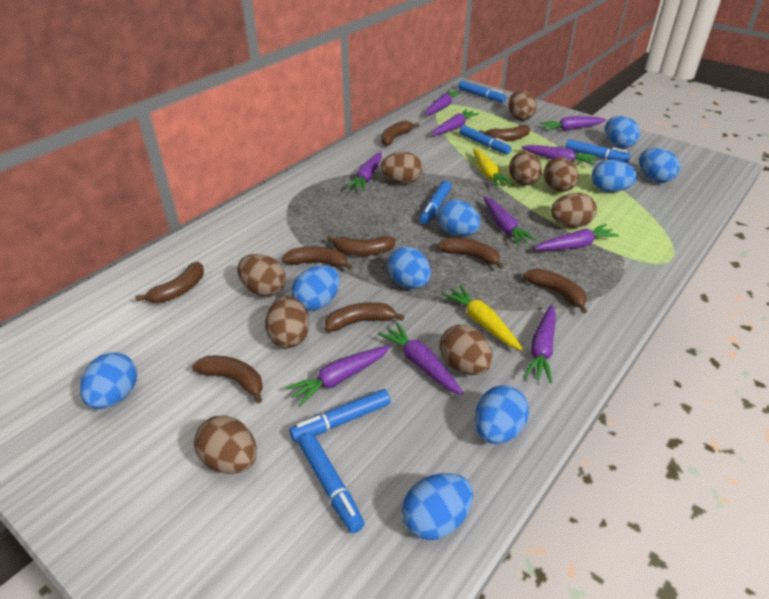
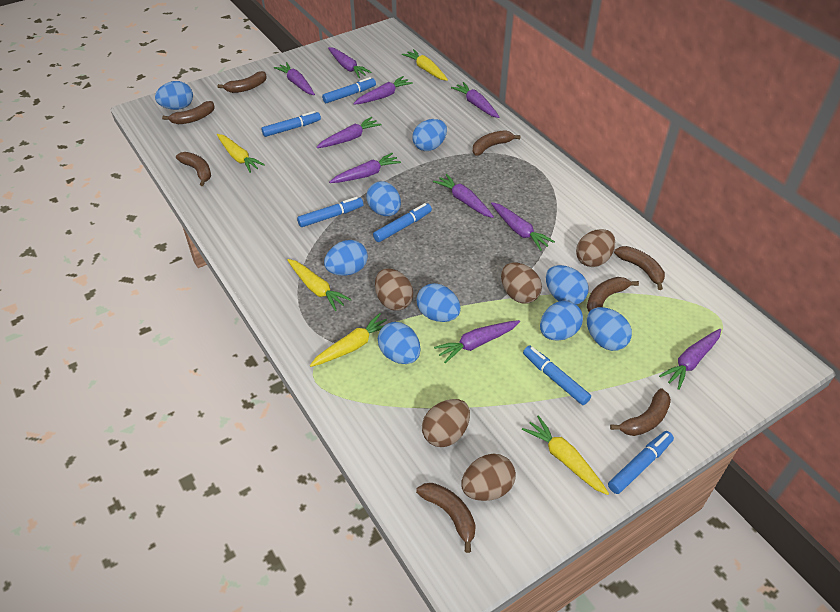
brown banana: [135,262,204,303] [192,356,263,403] [282,246,353,270] [325,302,404,331] [327,235,396,255] [381,121,420,146] [437,238,504,269] [479,125,530,142] [523,269,587,314] = 9 -> [162,101,215,124] [176,152,211,186] [218,71,267,93] [416,483,476,553] [473,130,521,156] [587,277,639,312] [610,389,671,436] [614,246,665,290] = 8
brown egg: [194,415,257,474] [237,254,286,296] [265,296,309,348] [380,152,422,184] [440,325,493,375] [508,90,537,120] [509,151,542,185] [543,157,579,192] [551,193,597,228] = 9 -> [375,269,413,311] [422,399,470,447] [461,454,516,501] [501,262,542,304] [576,229,615,267] = 5
yellow carrot: [442,285,523,351] [473,148,513,188] = 2 -> [217,134,265,173] [287,259,352,311] [310,313,387,367] [402,49,448,81] [522,415,609,495] = 5

